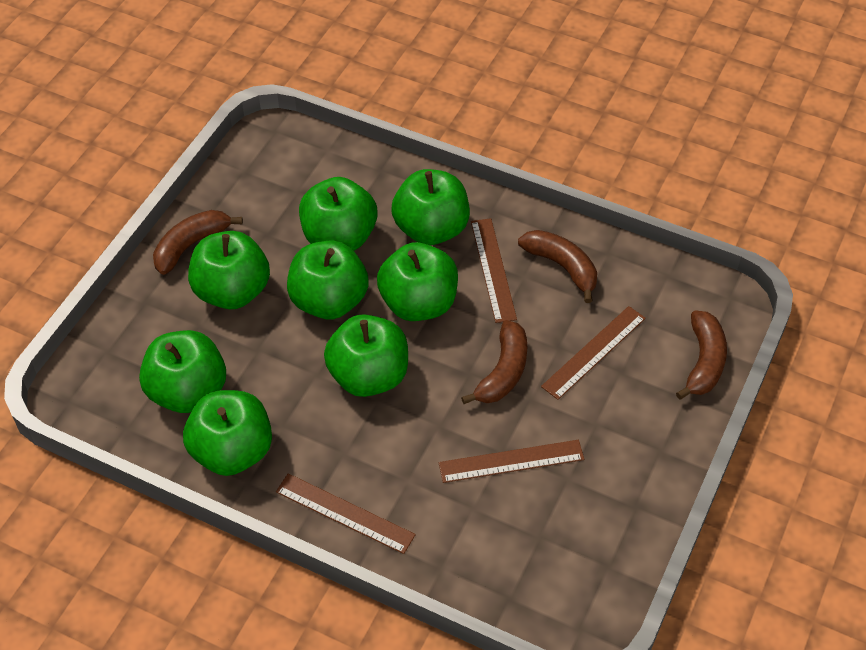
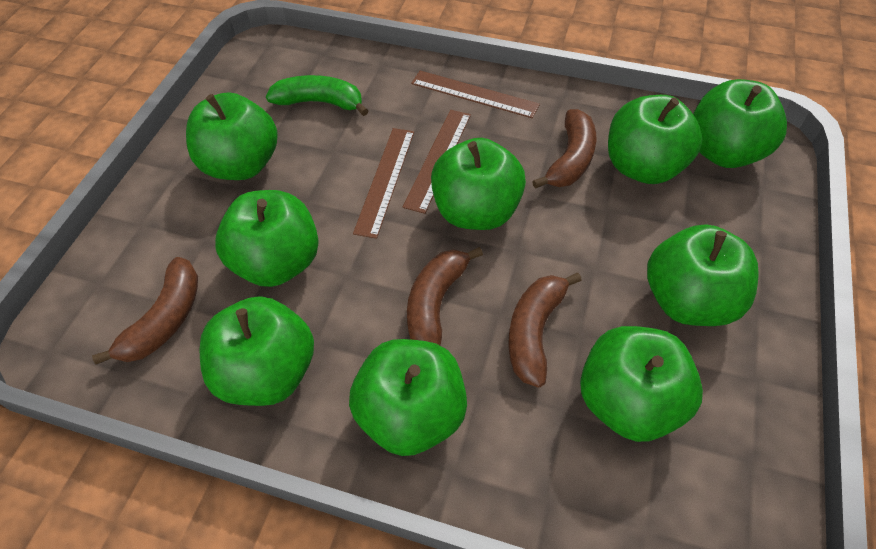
brown ruler: [276,473,416,554] [439,440,584,483] [471,218,517,323] [541,306,646,400] = 4 -> [353,128,414,239] [403,110,471,214] [411,71,540,118] = 3
green apple: [139,330,226,413] [183,390,272,476] [188,231,270,309] [287,241,369,319] [299,177,377,251] [324,314,408,397] [377,242,458,321] [391,169,470,245] = 8 -> [186,93,278,180] [199,297,314,406] [215,190,319,287] [349,339,467,456] [431,138,526,230] [580,326,703,442] [608,95,702,184] [647,225,758,326] [693,79,787,168] = 9
green banana: none = 0 -> [266,75,369,116] = 1

